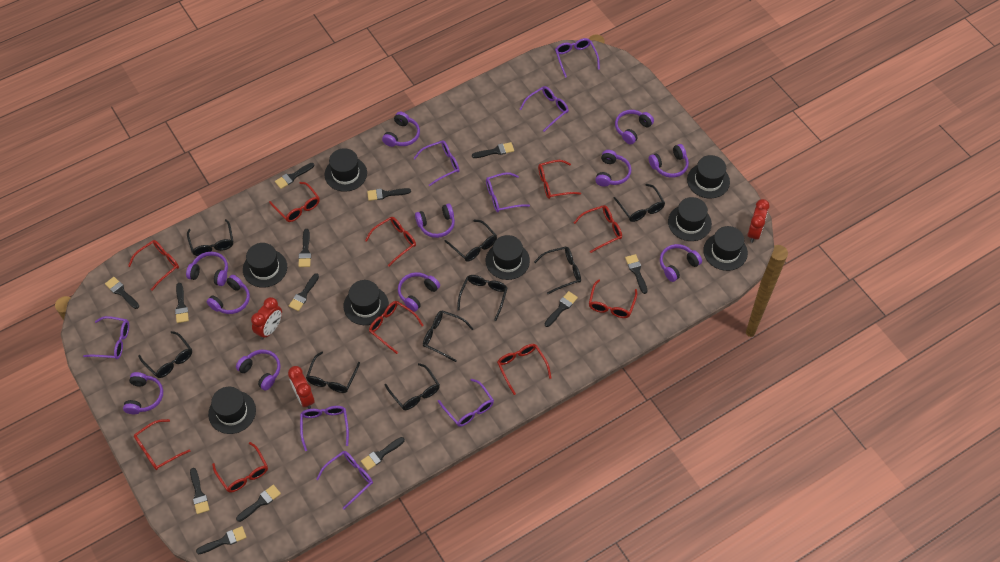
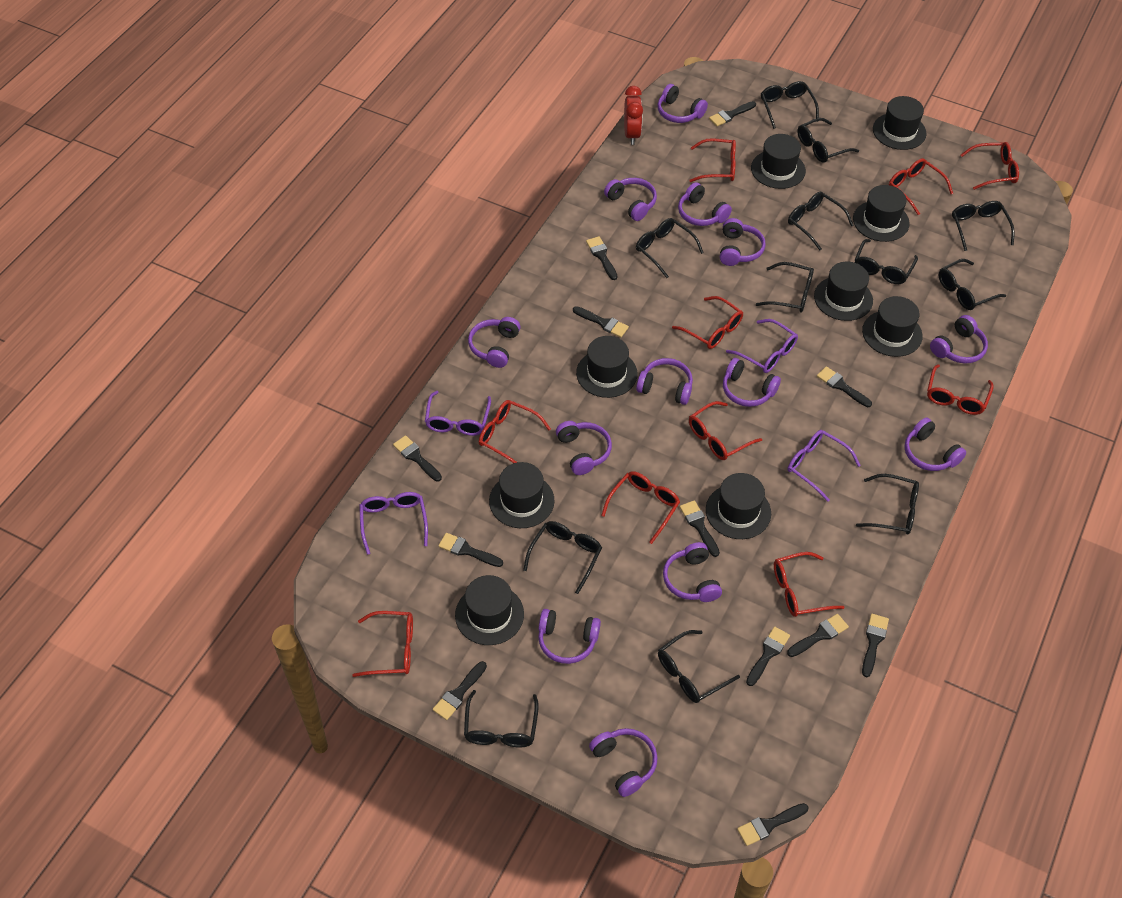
black brush: [105,277,139,309] [175,283,189,323] [190,468,209,514] [196,526,247,554] [236,485,281,522] [275,163,314,189] [289,273,319,311] [298,229,311,267] [361,437,405,470] [367,188,411,201] [472,142,514,158] [545,291,578,327] [625,254,648,294] = 13 -> [393,435,442,482] [433,661,487,720] [438,533,503,567] [573,306,629,337] [586,236,618,280] [680,500,720,557] [709,101,756,126] [737,803,809,846] [746,627,790,686] [787,614,849,657] [817,366,872,407] [862,614,889,677] = 12
black glasses: [138,331,192,378] [187,219,233,256] [306,352,360,393] [384,363,440,410] [423,310,473,362] [445,220,497,262] [457,275,507,321] [534,246,581,294] [613,184,665,222] = 9 -> [464,690,539,747] [523,521,602,594] [636,218,704,278] [658,630,740,703] [756,262,814,313] [761,81,819,129] [788,192,854,250] [797,118,859,163] [855,239,918,284] [856,474,919,535] [939,259,1006,310] [952,201,1014,251] = 12
black hat: [208,387,256,434] [243,243,287,288] [325,148,367,192] [343,280,389,325] [486,235,530,280] [668,197,712,241] [687,155,730,198] [703,226,748,271] = 8 -> [455,575,524,645] [489,462,554,528] [576,336,637,398] [706,473,771,539] [751,134,806,189] [814,262,873,321] [853,185,910,242] [862,296,923,357] [873,96,926,150] = 9
purple glasses: [83,316,129,359] [300,406,349,451] [316,451,373,510] [413,141,460,187] [438,378,494,427] [486,172,530,212] [519,86,569,132] [555,38,600,78] = 8 -> [359,492,428,555] [425,391,491,436] [726,319,798,373] [787,430,861,502] = 4
purple headphones: [123,372,163,414] [186,252,228,286] [206,275,250,314] [236,350,281,391] [382,112,420,147] [398,272,440,312] [415,203,455,238] [595,150,631,187] [615,110,654,144] [649,144,689,178] [660,244,702,282] = 11 -> [468,317,521,368] [538,609,601,664] [556,421,612,475] [589,728,658,797] [604,178,657,221] [636,358,693,405] [657,84,708,123] [663,542,722,602] [678,182,732,226] [720,218,766,266] [723,358,781,407] [904,417,966,471] [930,315,988,364] = 13
red clock: [251,297,282,340] [288,366,315,409] [747,199,770,243] = 3 -> [624,86,643,145] = 1

